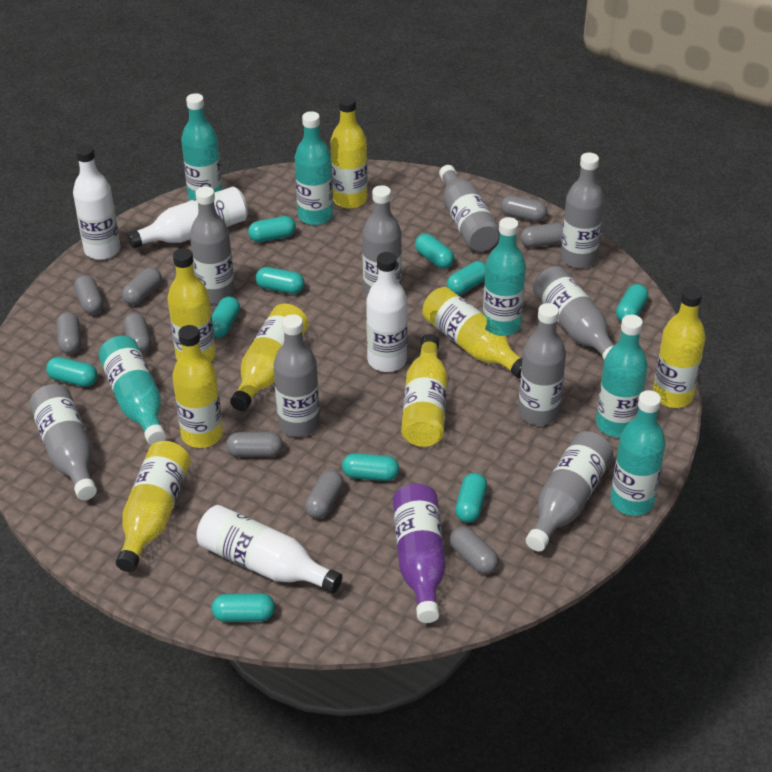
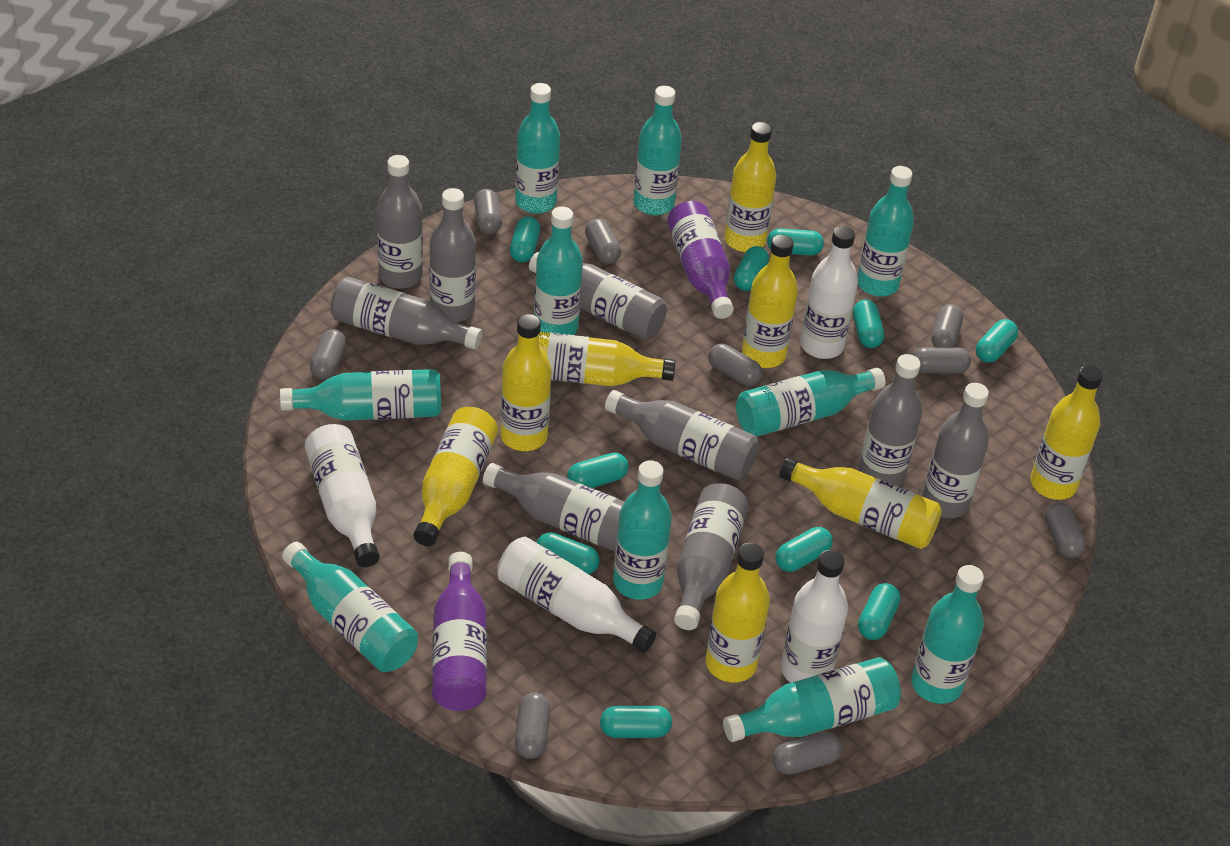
purple bottle: [393,484,446,623] = 1 -> [432,552,487,711] [667,201,734,319] = 2
turquoise bottle: [99,336,166,445] [181,93,223,200] [295,111,333,225] [483,217,526,336] [596,314,648,437] [610,390,666,516] = 6 -> [280,369,441,421] [282,542,418,672] [515,83,560,214] [534,206,583,335] [613,460,672,600] [633,86,682,216] [723,657,901,742] [736,368,886,436] [857,166,914,297] [911,565,984,704] = 10

